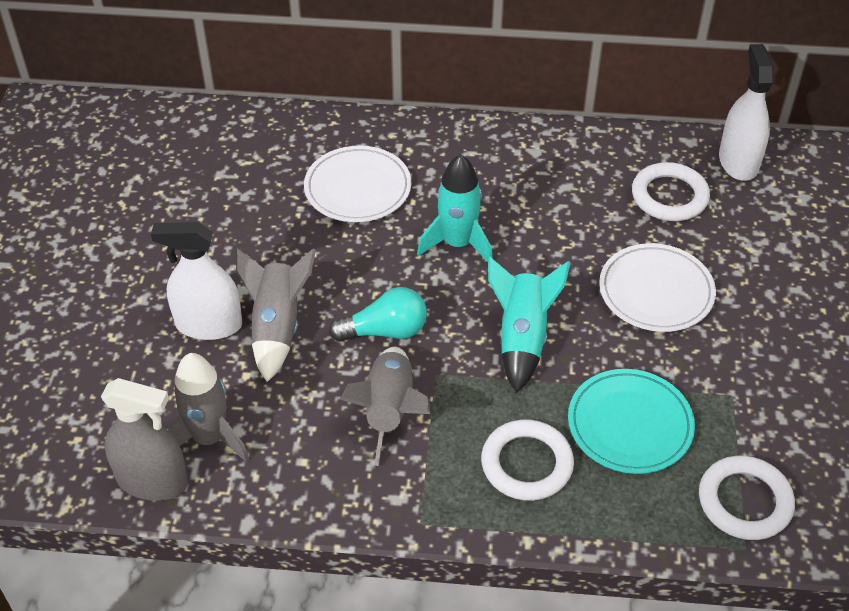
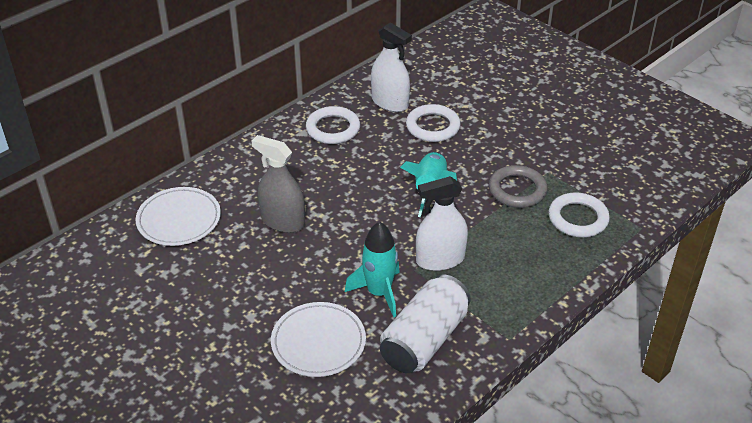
grey ring: none = 0 -> [489,165,547,208] = 1
grey rocket: [168,353,249,462] [236,248,316,382] [340,347,430,466] = 3 -> none = 0
turquoise light bulb: [329,287,427,341] = 1 -> none = 0
turquoise plate: [568,369,695,474] = 1 -> none = 0
white can: none = 0 -> [380,274,471,373] = 1

